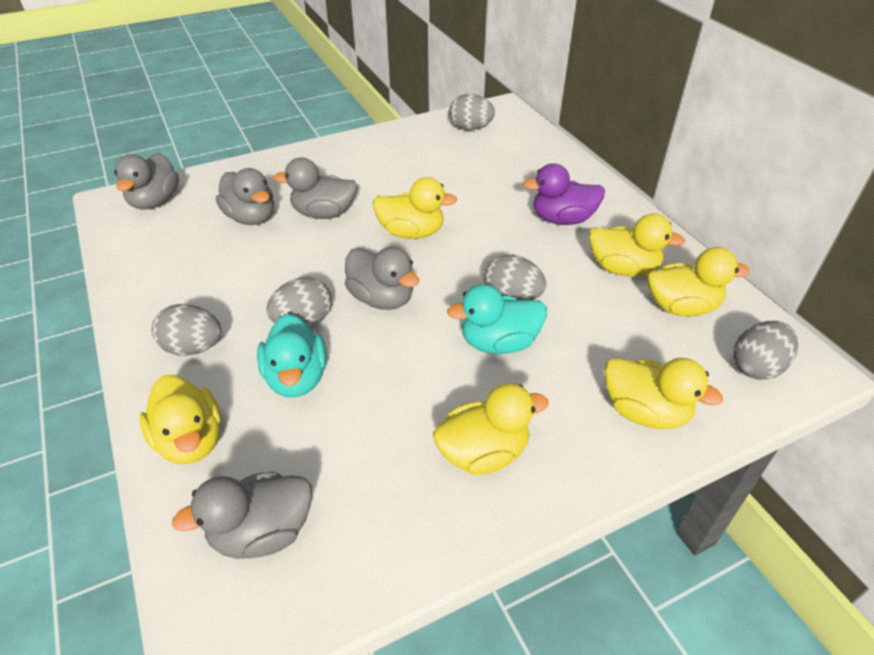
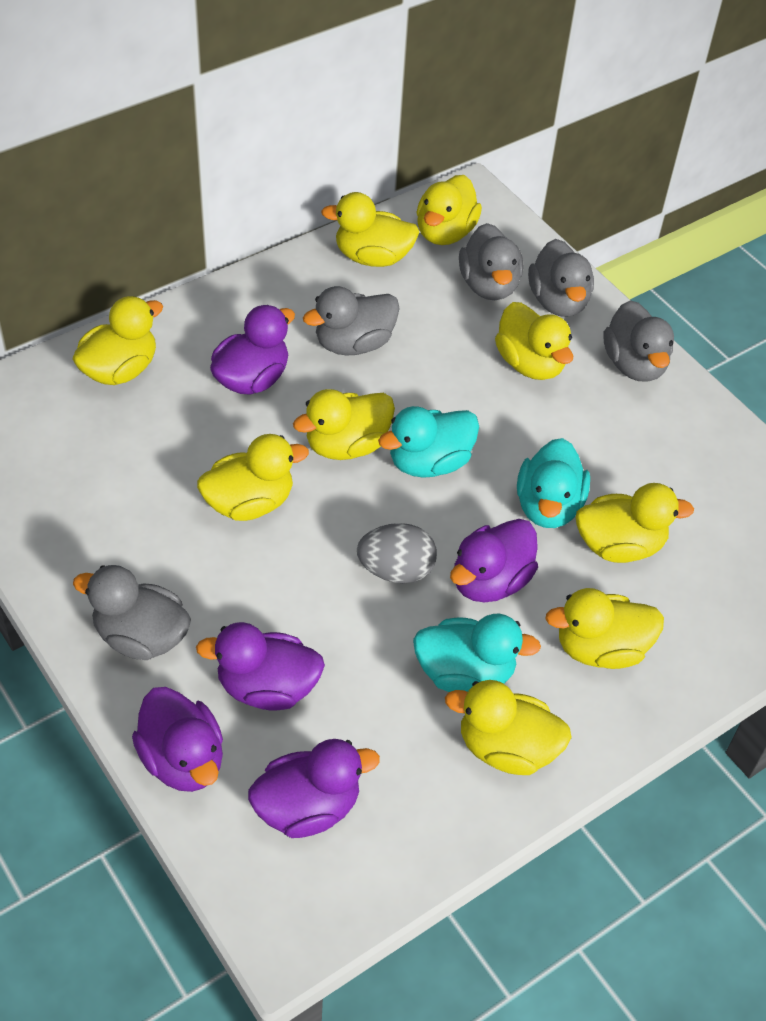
grey egg: [152,304,222,356] [266,277,332,327] [449,94,495,130] [484,254,546,300] [733,321,798,380] = 5 -> [357,523,437,584] = 1
purple duck: [523,163,605,225] = 1 -> [132,687,223,792] [196,622,325,711] [210,305,295,395] [248,739,380,838] [450,519,538,602] = 5
turquoise duck: [257,314,327,397] [447,284,547,354] = 2 -> [378,406,479,478] [413,614,541,692] [517,438,590,528] = 3
yellow duck: [140,375,221,464] [373,177,457,239] [433,383,549,475] [589,213,685,277] [605,357,723,429] [648,247,750,317] = 6 -> [72,296,163,385] [197,434,309,521] [293,389,395,460] [321,192,420,267] [417,175,482,245] [445,680,572,775] [495,302,573,380] [545,588,664,669] [576,483,694,563] = 9

